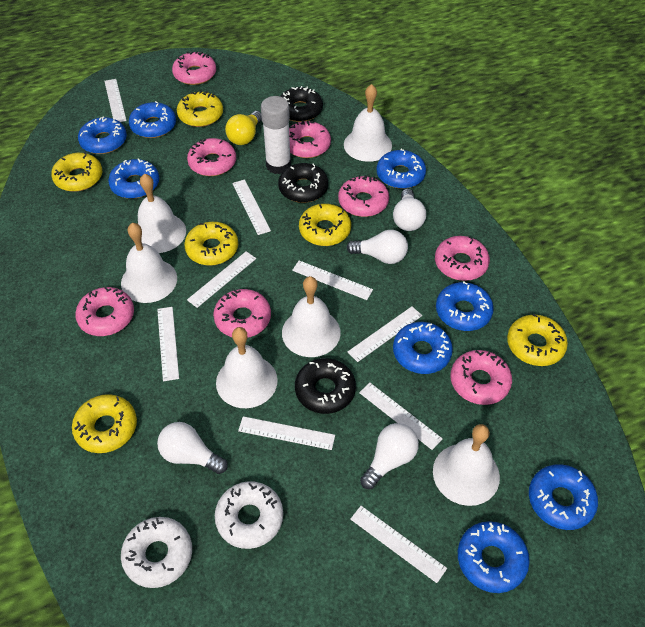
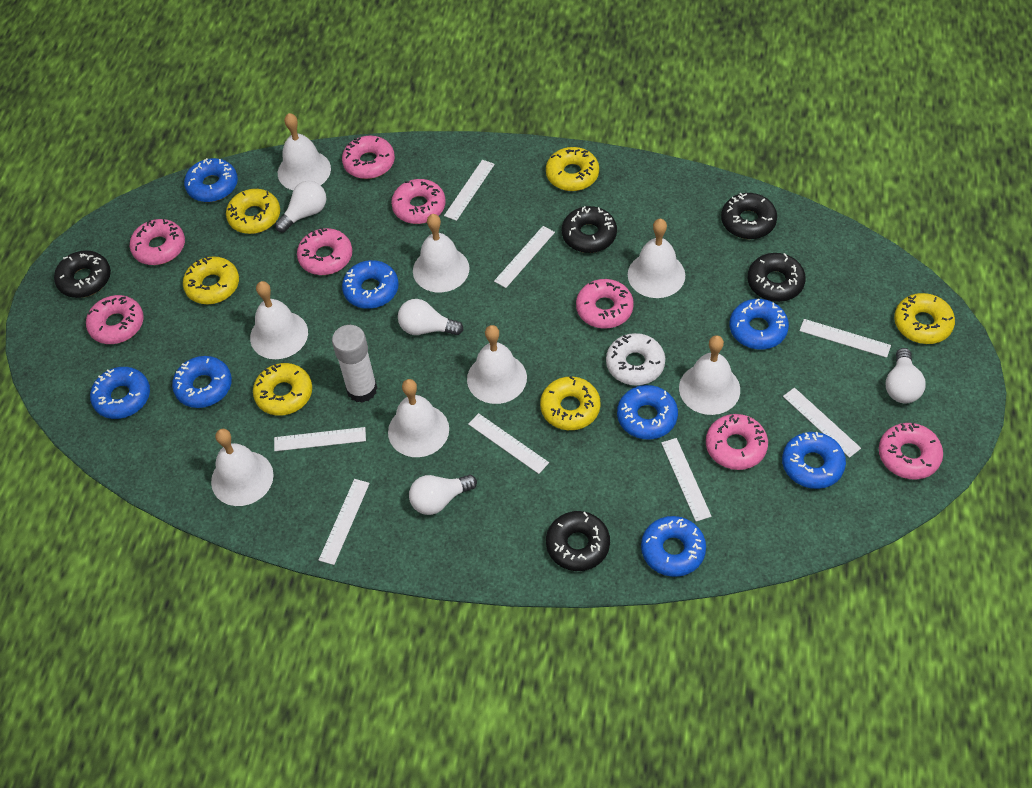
black donut: [278,163,328,203] [280,86,323,122] [295,358,356,414] = 3 -> [54,250,111,298] [546,511,610,571] [562,206,617,253] [721,193,777,239] [748,253,806,302] = 5
white bell: [121,223,177,303] [138,173,186,253] [216,327,278,408] [282,276,341,357] [344,84,392,162] [433,424,500,506] = 6 -> [211,429,274,506] [250,281,308,359] [278,113,331,190] [388,379,449,457] [413,214,470,292] [467,325,527,404] [628,219,685,298] [679,335,740,415] = 8
white donut: [121,517,192,588] [215,481,283,549] = 2 -> [606,333,665,385] = 1
white ruler: [105,79,127,122] [157,307,179,381] [187,251,256,308] [232,180,271,235] [238,416,335,450] [292,260,373,300] [348,306,422,362] [350,506,447,583] [359,383,443,450] = 9 -> [274,427,366,451] [319,479,370,565] [444,160,495,221] [468,413,549,474] [494,226,555,288] [661,438,712,522] [783,388,861,458] [800,319,891,358] = 8
yellow light bulb: [225,111,262,145] = 1 -> none = 0

